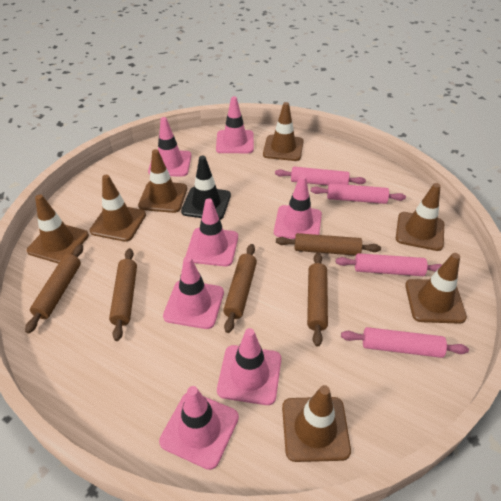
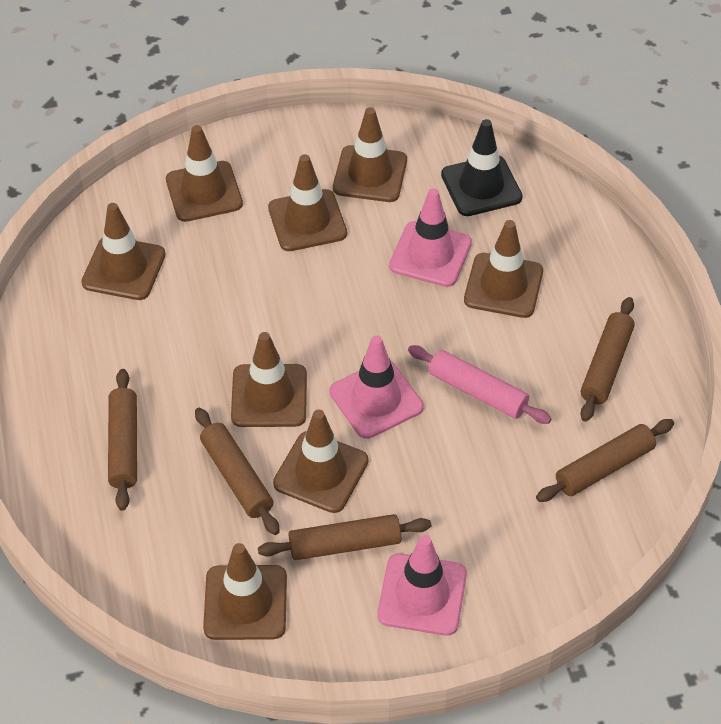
brown traffic cone: [27,195,89,264] [90,175,146,242] [138,149,187,213] [263,102,303,161] [282,385,351,462] [396,183,444,251] [405,253,467,324] = 7 -> [81,203,166,300] [166,125,243,222] [203,543,287,640] [231,332,307,427] [268,154,347,251] [273,410,369,513] [333,107,407,202] [464,220,543,318] = 8
pink rolling pin: [275,167,366,185] [311,183,406,204] [336,253,442,276] [341,327,469,358] = 4 -> [408,345,552,424] = 1
pink traffic cone: [148,117,191,177] [159,386,239,470] [163,256,224,329] [186,198,238,266] [216,96,254,153] [217,328,281,405] [274,175,322,239] = 7 -> [329,335,424,439] [377,535,467,636] [389,188,472,287] = 3

